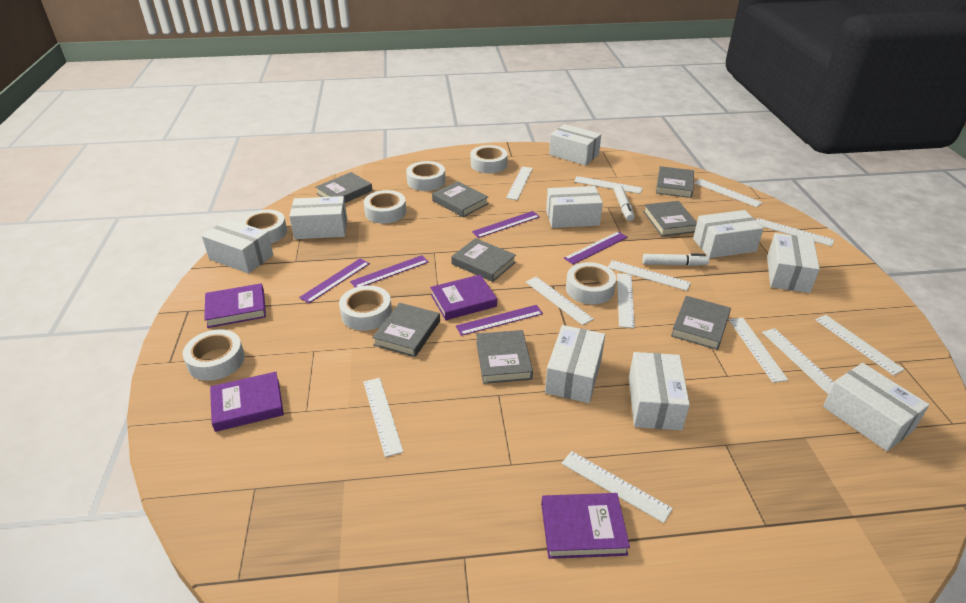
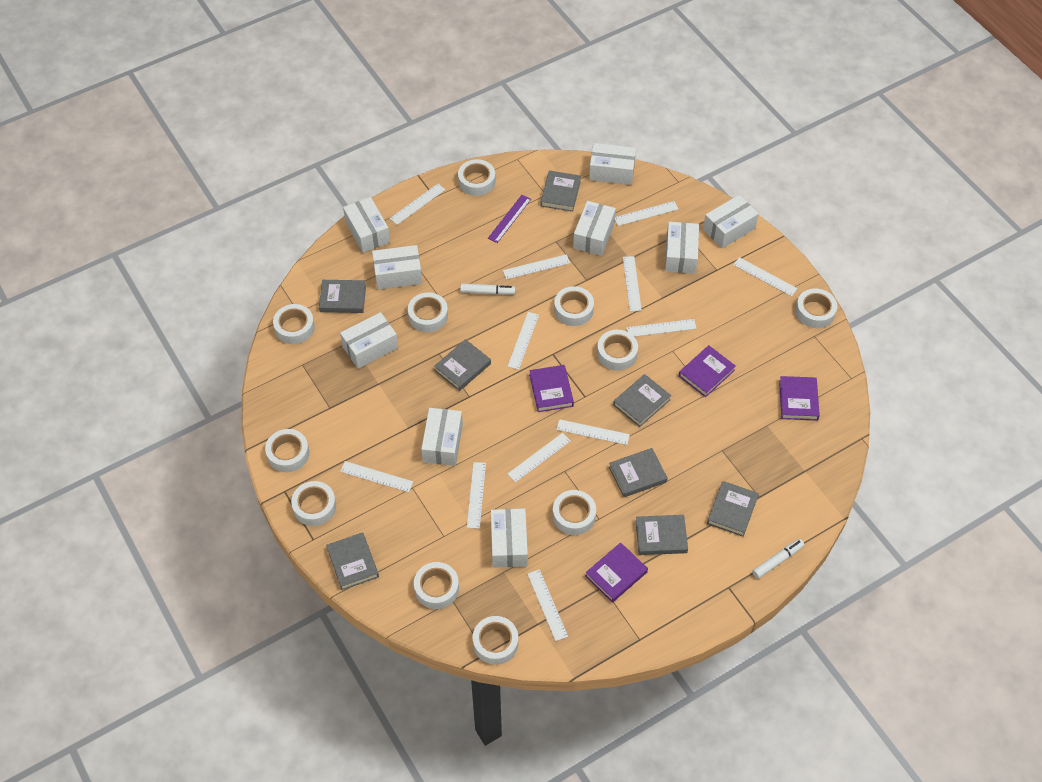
purple ruler: [299,258,370,303] [350,255,429,287] [456,305,543,336] [472,211,540,238] [564,231,628,265] = 5 -> [488,195,531,243] = 1
white tape: [183,329,245,381] [240,210,287,244] [339,285,392,331] [364,190,406,224] [406,161,446,191] [471,145,508,173] [566,262,616,304] = 7 -> [265,429,309,472] [273,304,315,344] [291,481,336,526] [408,292,448,332] [414,562,459,609] [458,159,495,196] [473,616,518,665] [553,490,596,535] [554,286,594,326] [597,330,638,370] [795,289,837,328] = 11

